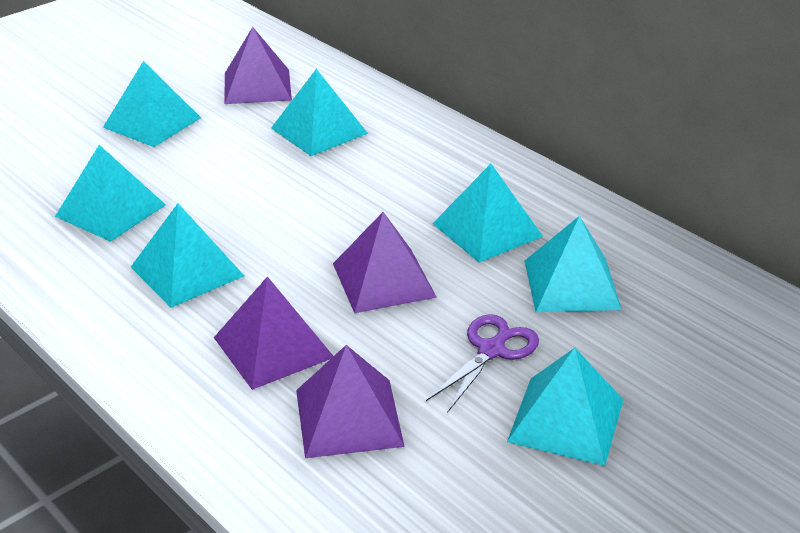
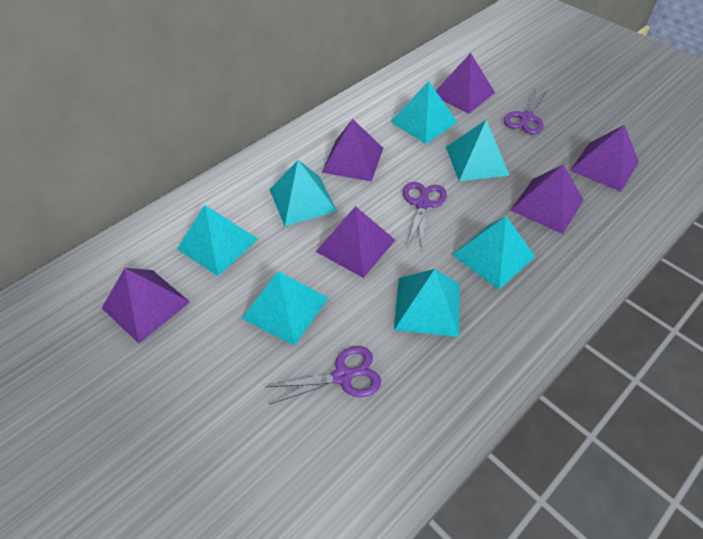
purple pyramid: [214,276,333,390] [225,27,292,104] [296,345,405,458] [333,212,437,313] = 4 -> [102,268,190,343] [316,206,395,278] [322,119,383,182] [436,53,495,114] [510,164,584,234] [570,125,639,192] = 6
purple scissors: [426,314,539,413] = 1 -> [266,346,381,404] [403,182,447,247] [504,89,548,134] = 3

